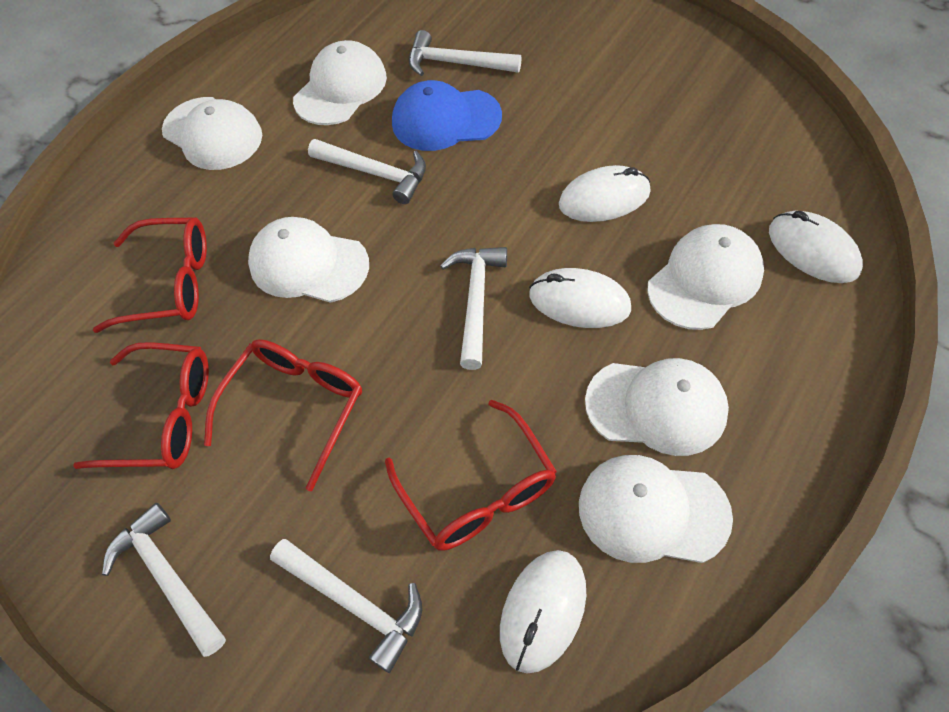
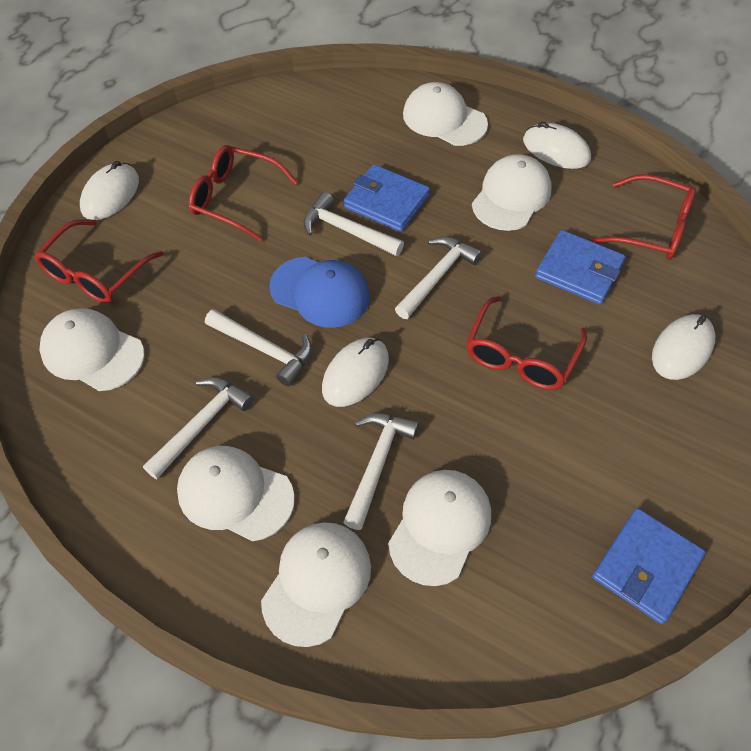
blue wallet: none = 0 -> [344,164,430,232] [535,230,625,304] [592,508,705,624] = 3

